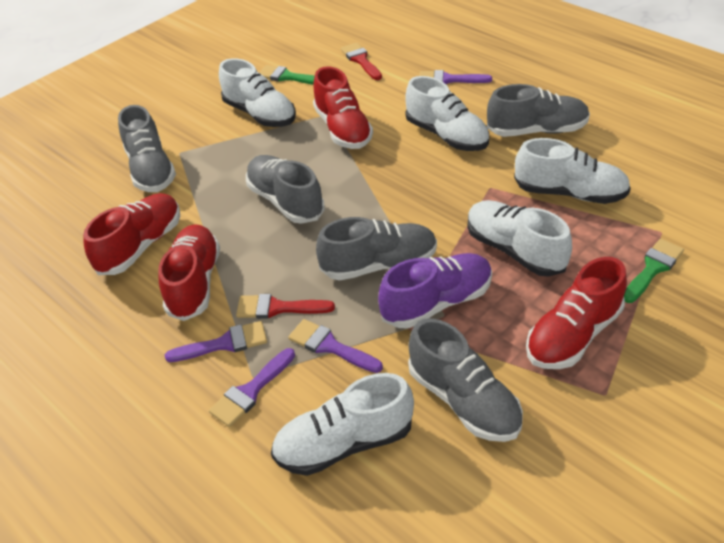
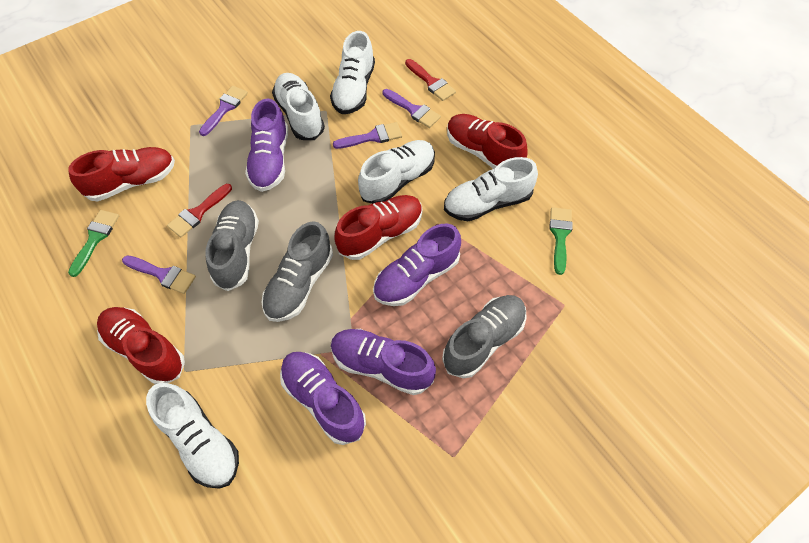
grey shoe: [118,105,176,192] [246,155,325,224] [316,217,437,281] [408,318,523,442] [487,84,590,137] = 5 -> [205,200,259,291] [261,221,333,322] [442,295,527,379] = 3
purple shoe: [378,253,492,328] = 1 -> [245,98,288,192] [280,352,366,445] [331,329,436,395] [373,223,461,306] = 4

